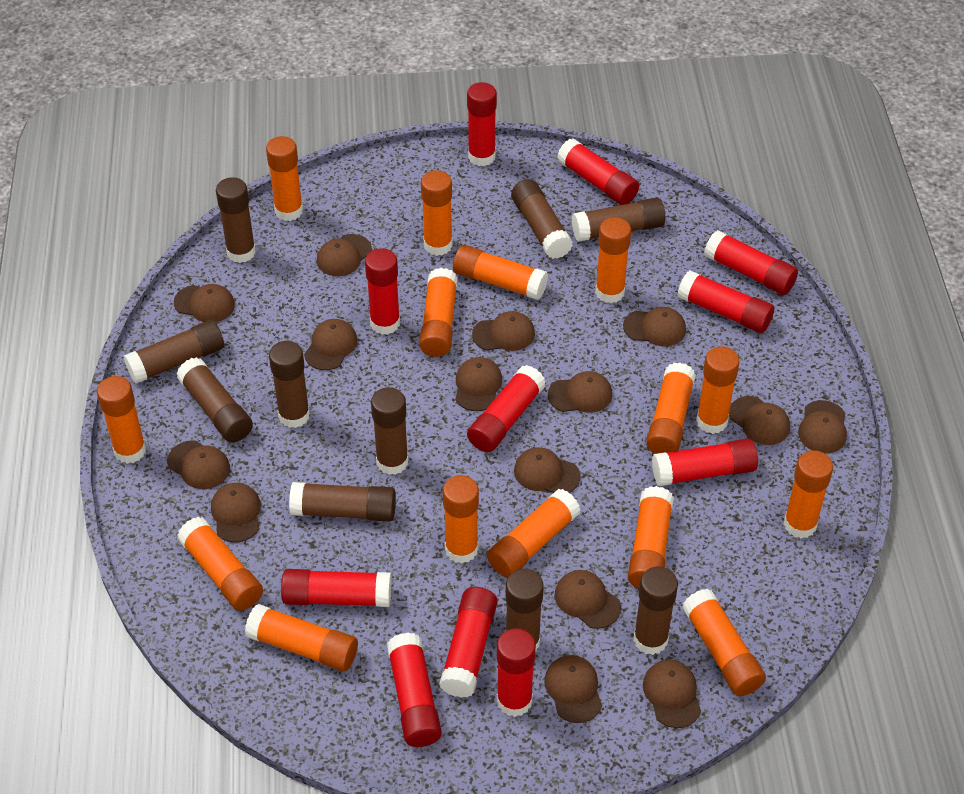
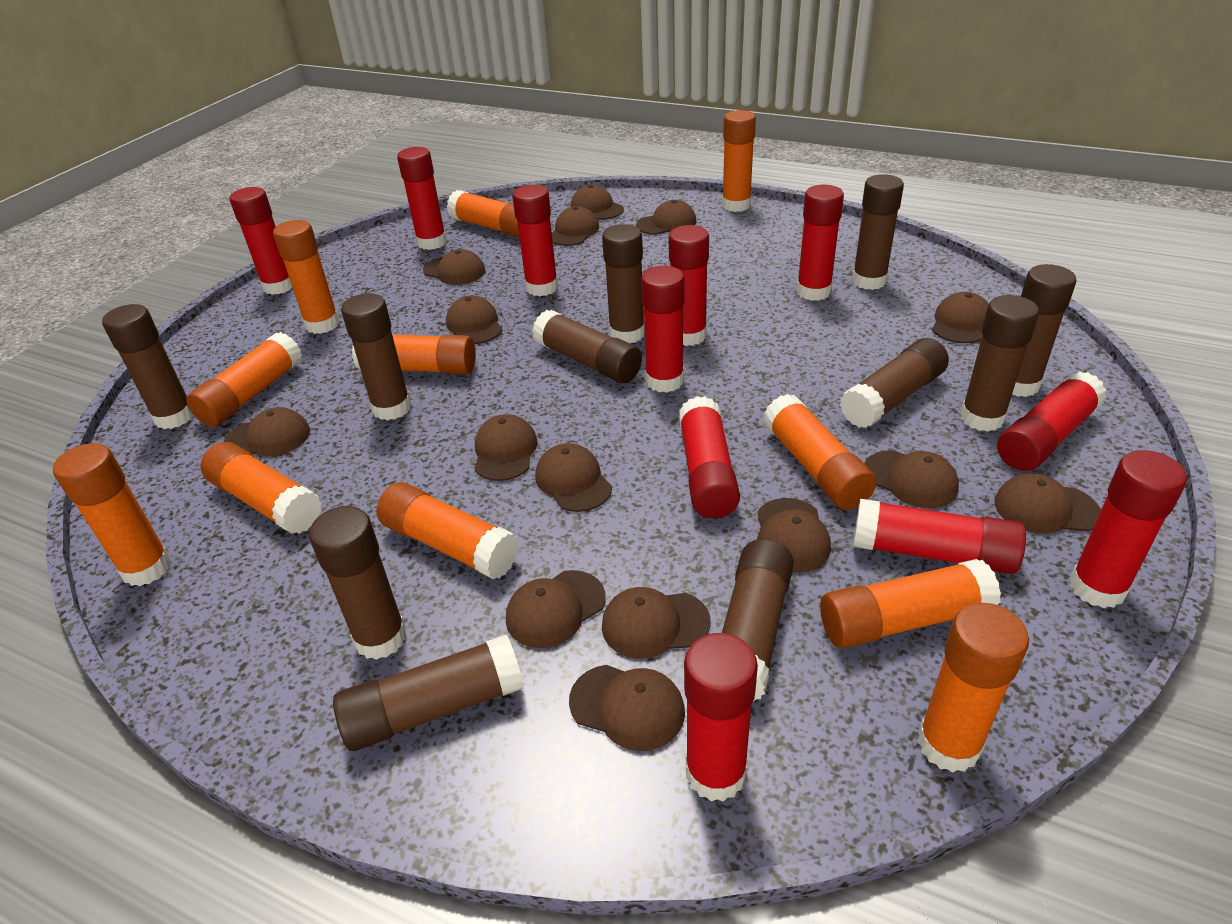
brown glue stick: [124,320,224,384] [176,357,253,443] [216,177,256,263] [269,341,310,428] [289,482,396,522] [371,387,408,475] [506,569,544,652] [511,179,573,259] [572,197,665,242] [633,566,678,655] = 10 -> [102,304,193,429] [309,506,407,660] [333,635,524,751] [341,293,411,420] [532,310,642,383] [602,224,645,343] [722,539,794,702] [840,338,949,428] [852,174,904,290] [960,295,1039,432] [1012,264,1077,397] = 11
orange glue stick: [97,376,146,464] [177,517,263,611] [245,604,358,671] [266,136,303,221] [419,268,458,357] [421,170,453,256] [443,475,479,563] [453,245,548,300] [487,489,581,578] [595,217,631,303] [628,486,674,588] [646,362,696,454] [682,589,766,696] [696,346,739,434] [784,450,833,538] = 15 -> [53,443,172,586] [186,332,302,427] [200,442,322,534] [273,220,340,334] [352,335,476,375] [376,482,519,579] [447,190,519,237] [722,110,756,212] [763,394,877,510] [820,559,1001,648] [917,603,1029,772] = 11

